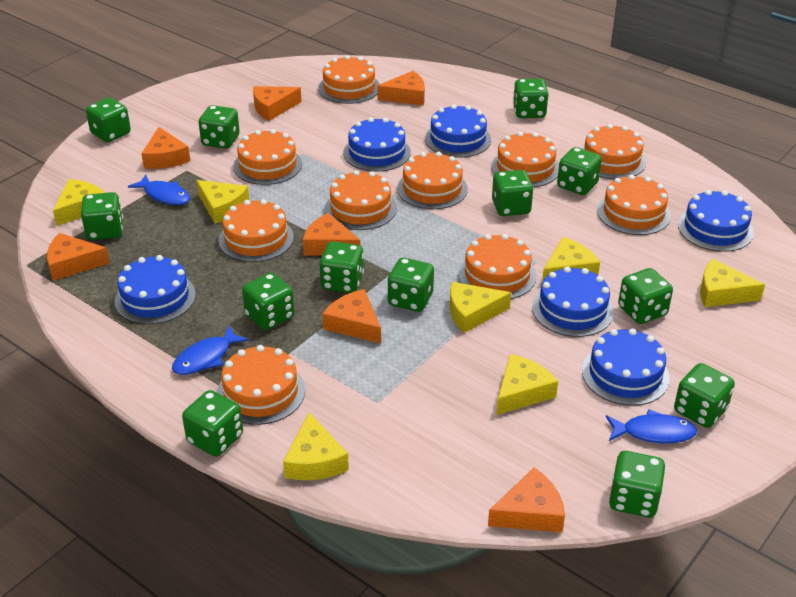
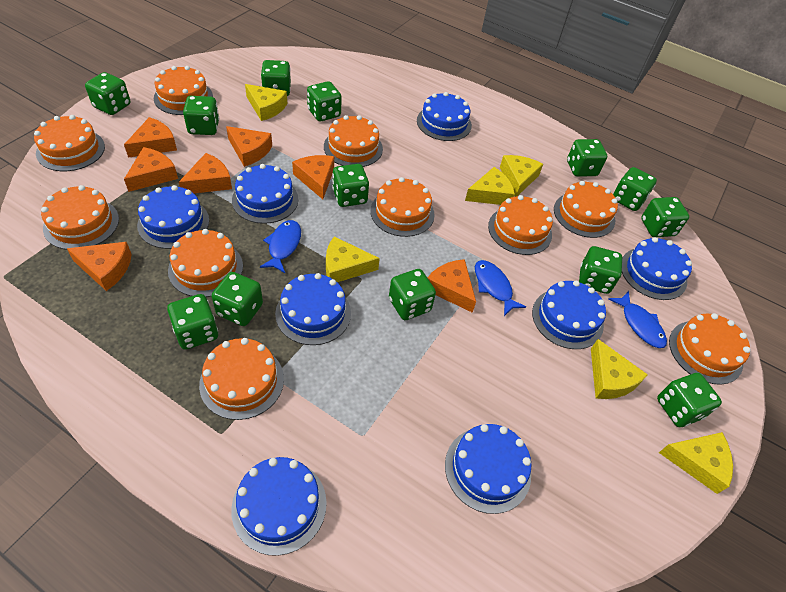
blue cake: [115,255,196,324] [343,117,411,172] [425,104,491,158] [532,266,614,337] [582,328,669,406] [678,190,754,252] = 6 -> [137,185,209,249] [231,457,327,556] [232,164,298,224] [275,273,351,345] [417,92,472,141] [445,424,532,514] [532,281,606,349] [622,237,692,300] = 8
yellow cheese: [53,179,105,226] [197,180,249,224] [283,412,349,480] [450,282,511,333] [497,354,558,415] [542,237,600,282] [700,259,765,307] = 7 -> [245,84,287,121] [326,236,380,282] [465,167,515,205] [500,155,543,197] [591,339,648,399] [659,432,733,494] = 6

